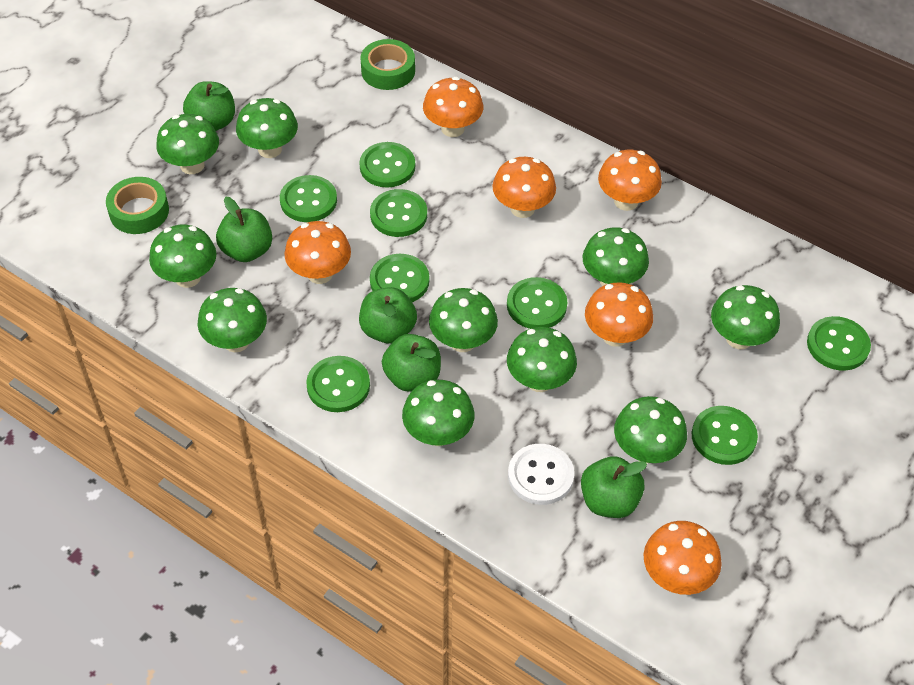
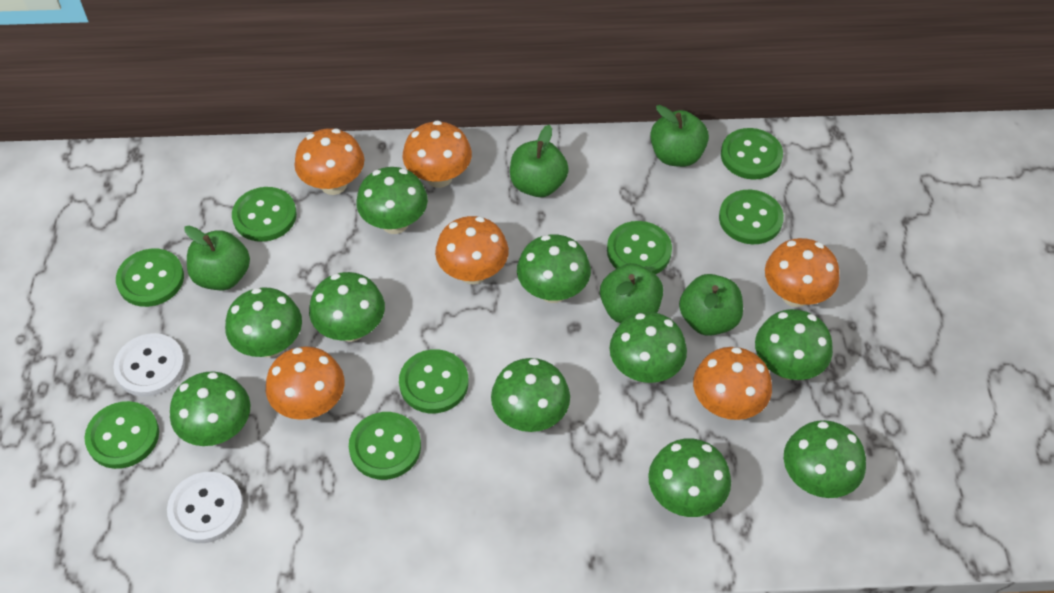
green tape: [106,177,169,234] [360,39,415,90] = 2 -> none = 0
white button: [508,444,574,505] = 1 -> [113,333,185,397] [167,472,243,543] = 2

